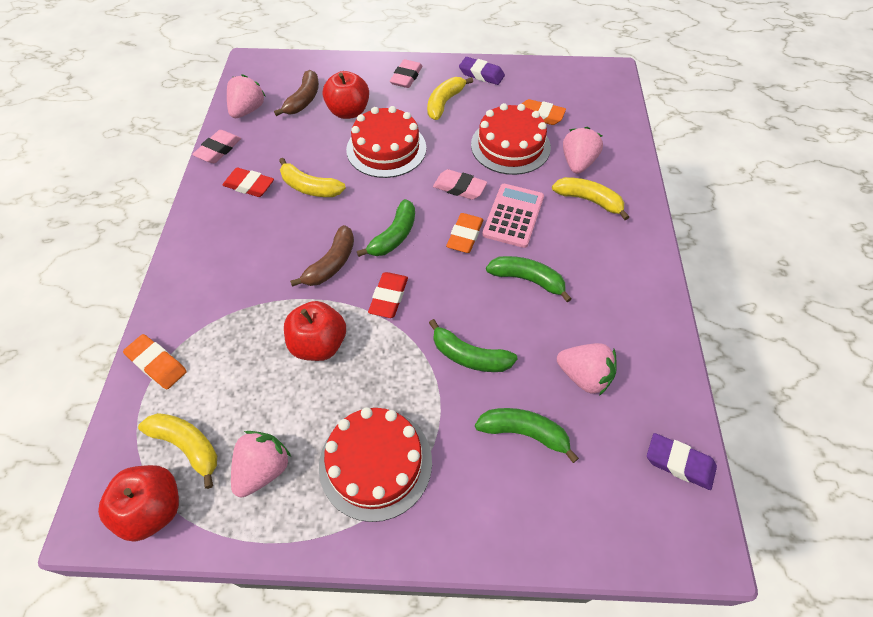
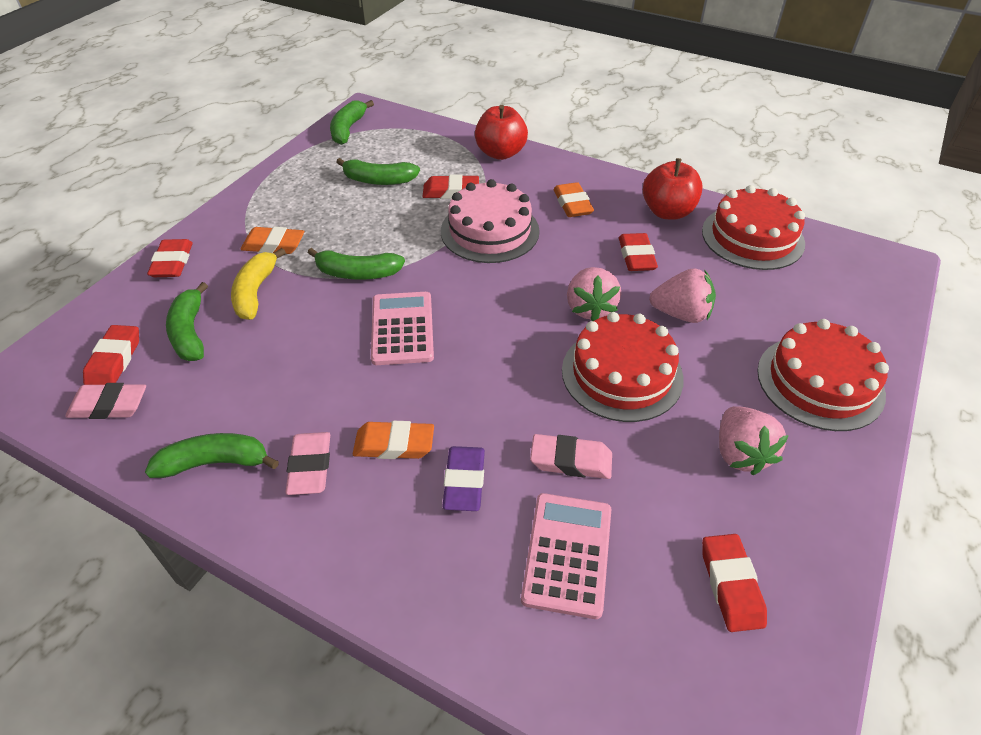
brown banana: [274,70,319,116] [290,225,354,287] = 2 -> none = 0
green banana: [357,199,415,257] [429,319,518,372] [475,408,579,463] [486,256,572,302] = 4 -> [145,433,279,478] [166,282,208,361] [308,248,405,280] [330,100,374,145] [336,158,420,185] = 5
pink cake: none = 0 -> [441,179,540,263] = 1
pink calculator: [482,184,544,248] = 1 -> [371,292,434,365] [521,493,611,619] = 2
pink strawberry: [227,74,265,118] [231,431,291,497] [557,343,617,396] [563,127,603,174] = 4 -> [567,267,621,321] [649,268,716,323] [719,406,789,475] = 3
purple eraser: [459,57,505,85] [647,433,717,490] = 2 -> [442,446,485,511] = 1
red apple: [98,465,179,542] [284,301,346,361] [323,71,369,119] = 3 -> [475,105,528,160] [643,158,703,220] = 2
red eraser: [223,168,274,197] [368,272,408,318] = 2 -> [83,325,139,385] [147,239,193,277] [423,174,479,199] [619,233,658,271] [702,534,767,632] = 5
yellow banana: [138,413,217,489] [279,158,346,197] [427,77,473,120] [552,177,629,220] = 4 -> [231,248,286,320] = 1

